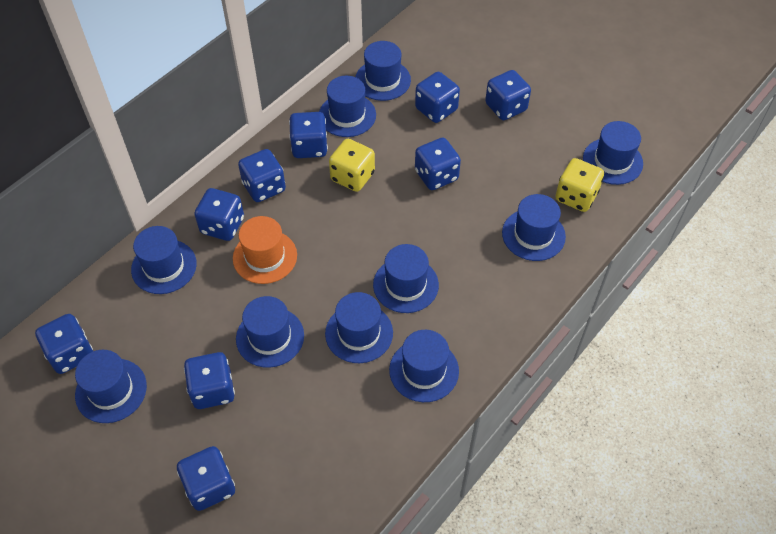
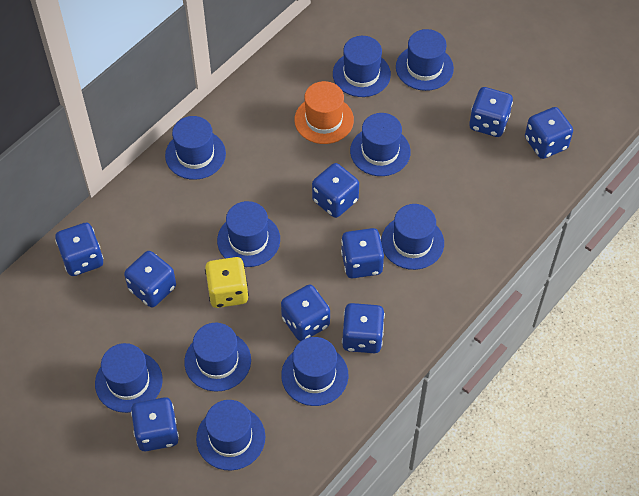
yellow dice: [329,139,375,192] [555,158,604,212] = 2 -> [205,257,249,308] = 1

